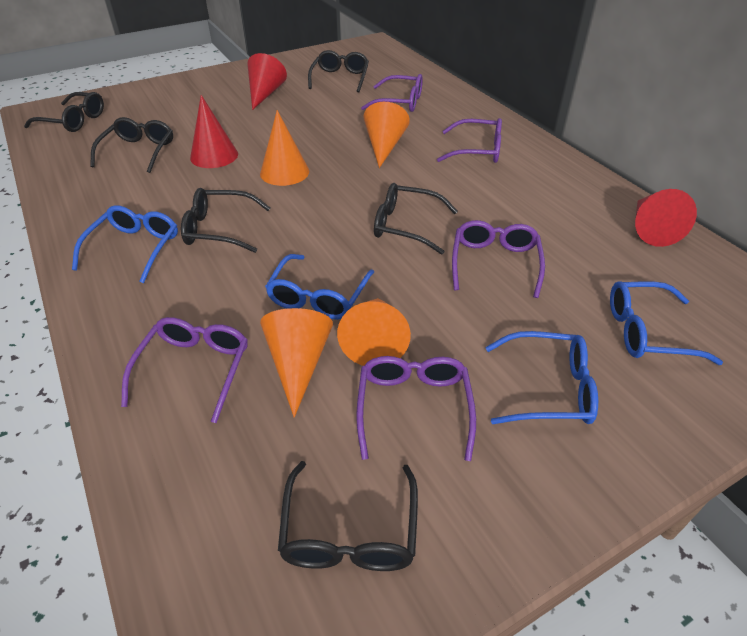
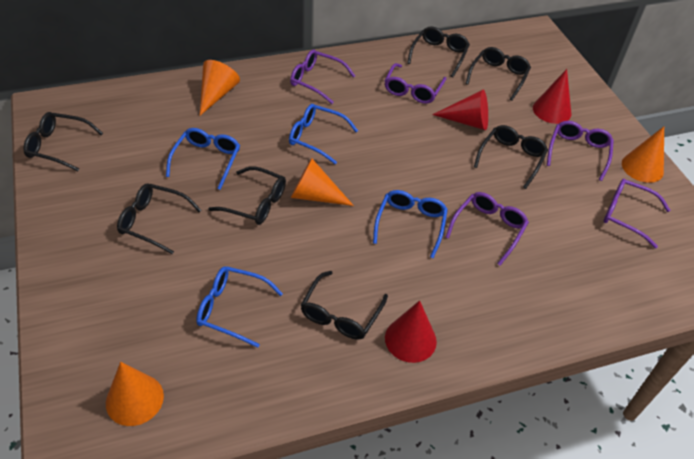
black glasses: [24,92,104,132] [90,117,173,173] [181,188,270,253] [278,461,418,571] [308,50,369,92] [374,183,458,255] = 6 -> [23,112,103,171] [117,183,201,254] [208,166,286,225] [301,271,388,340] [407,26,470,77] [466,47,531,101] [474,125,548,189] = 7

